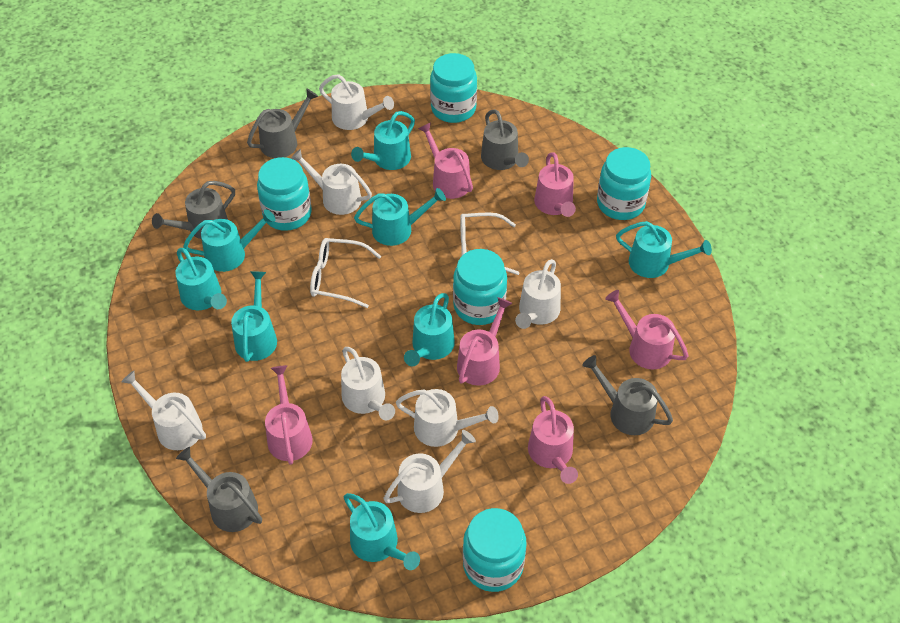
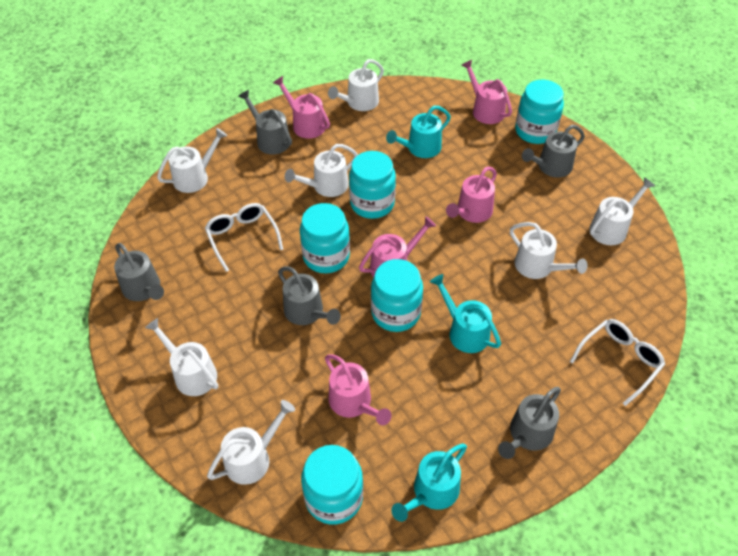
pink watering can: [265,365,313,465] [418,122,473,199] [457,297,513,386] [528,396,578,484] [534,152,576,217] [605,290,688,369] = 6 -> [273,76,330,139] [325,354,391,425] [359,216,436,278] [446,166,497,223] [462,60,512,124] = 5
turquoise watering can: [175,248,227,310] [183,209,276,272] [231,271,277,362] [344,493,420,570] [351,111,415,170] [354,188,446,246] [404,293,455,366] [616,221,712,278] = 8 -> [386,106,451,158] [391,444,467,522] [430,274,501,353] = 3

